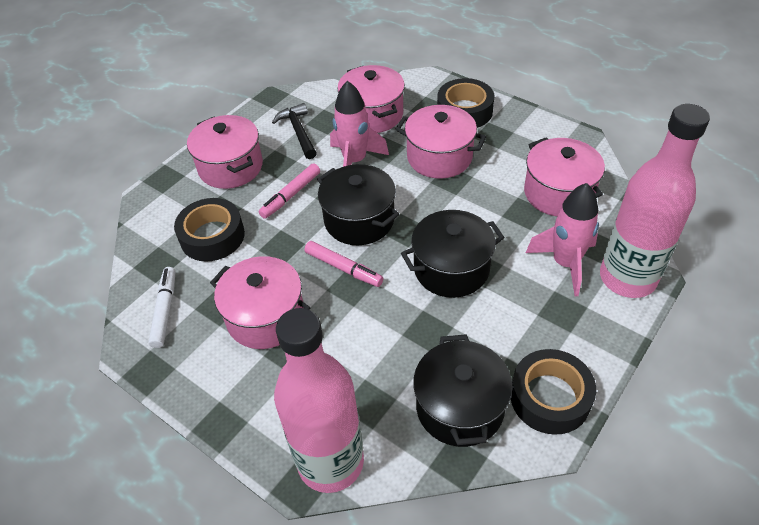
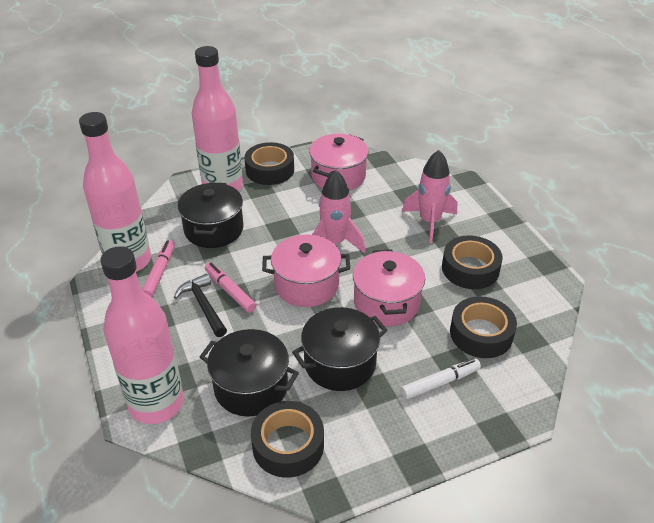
black tape: [174,198,245,262] [437,78,495,128] [511,349,596,435] = 3 -> [245,142,294,185] [251,401,324,478] [442,235,503,289] [450,296,517,358] = 4
pink bottle: [274,308,364,493] [600,104,710,298] = 2 -> [79,112,151,272] [100,246,184,424] [191,46,243,191] = 3
pink pot: [187,115,263,189] [210,256,310,349] [337,65,405,133] [396,105,486,179] [524,137,605,216] = 5 -> [262,234,350,307] [309,134,369,191] [353,249,425,326] = 3

